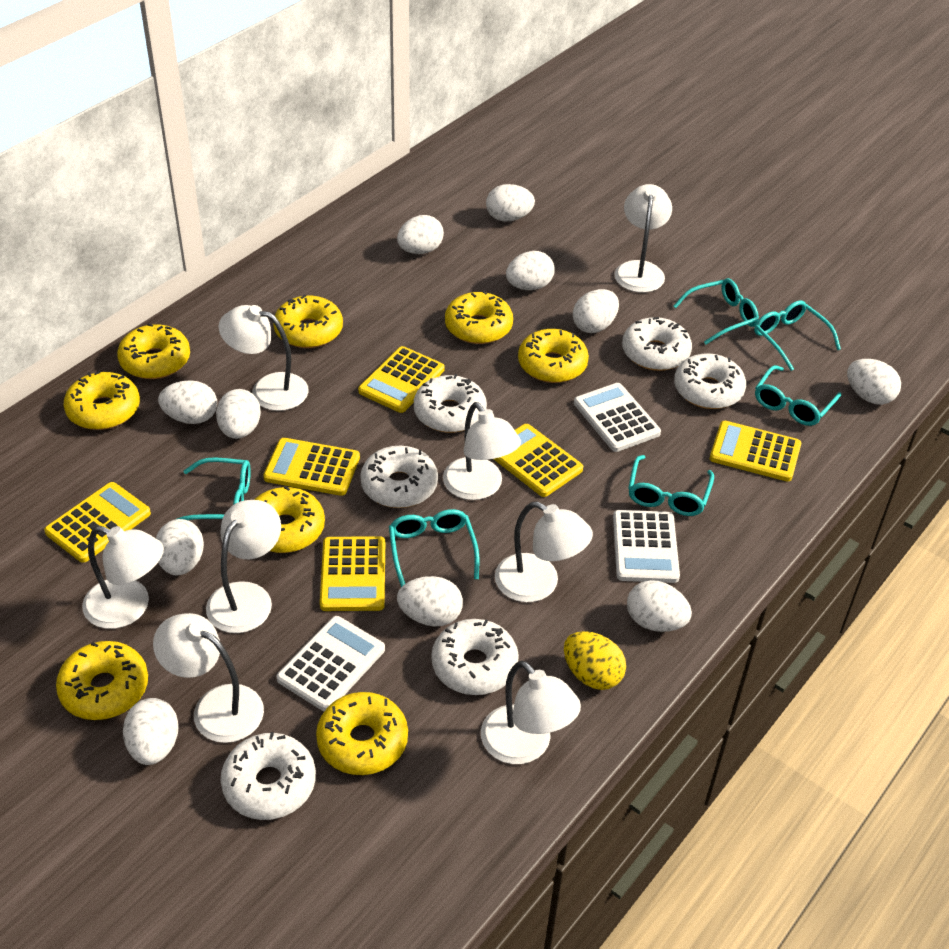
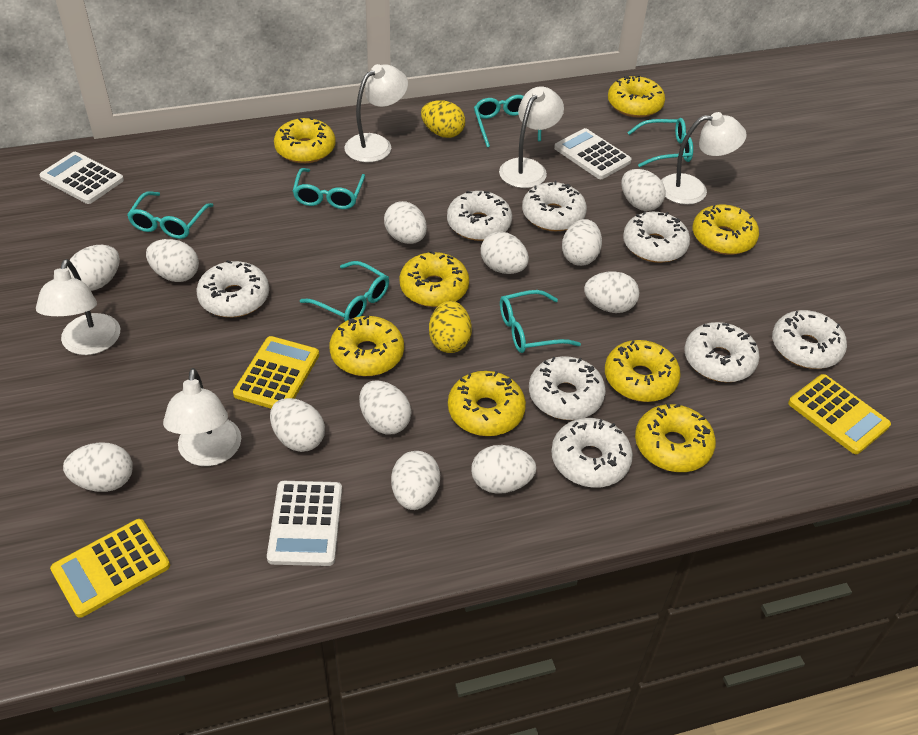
white donut: [221,732,316,820] [360,446,438,508] [414,374,487,433] [431,619,519,695] [622,317,692,371] [674,353,746,409] = 6 -> [196,260,269,317] [447,191,512,241] [522,181,587,231] [529,356,606,420] [551,418,633,487] [623,211,690,263] [684,322,760,382] [772,310,847,369] = 8
white egg: [123,698,179,765] [156,519,204,575] [158,380,217,424] [216,389,261,439] [397,215,444,254] [397,576,463,627] [486,184,535,222] [506,251,555,290] [573,289,619,333] [627,580,692,632] [847,359,901,405] = 11 -> [63,442,133,492] [67,245,120,291] [146,239,199,282] [270,398,325,452] [359,381,411,434] [384,201,427,244] [391,451,440,510] [471,445,536,494] [481,231,529,274] [562,219,602,266] [584,271,639,313] [621,169,666,211] = 12
white lamp: [82,526,164,629] [153,613,264,743] [206,500,281,633] [219,305,309,411] [443,402,521,500] [481,661,581,764] [495,502,593,602] [614,184,672,293] = 8 -> [36,259,120,355] [163,368,241,466] [345,64,408,163] [499,87,564,188] [661,112,747,205] = 5
yellow calculator: [44,482,151,563] [263,438,360,496] [320,536,385,611] [358,346,445,413] [494,424,583,497] [710,421,801,481] = 6 -> [50,519,170,618] [233,336,319,409] [788,374,891,454] = 3
yellow egg: [564,631,626,690] = 1 -> [421,100,465,138] [429,301,472,353] = 2

